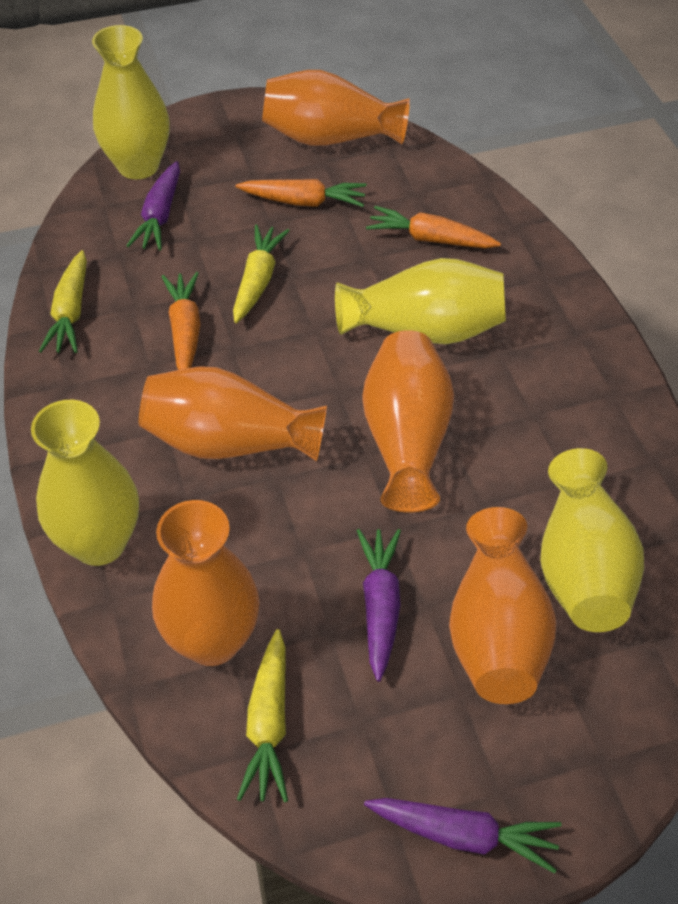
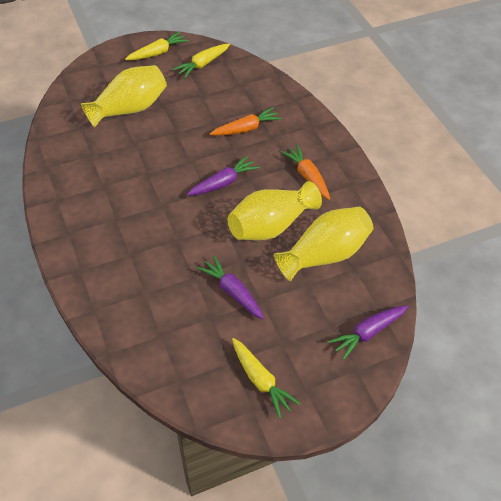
orange carrot: [161,272,201,370] [236,179,367,207] [366,206,501,248] = 3 -> [210,107,282,136] [280,145,330,200] = 2
orange vase: [139,366,327,462] [152,500,260,666] [262,70,410,146] [362,330,454,513] [449,507,556,704] = 5 -> none = 0
yellow vase: [31,400,139,566] [92,25,170,179] [335,258,506,344] [540,448,644,632] = 4 -> [81,65,167,127] [228,181,322,240] [274,207,373,281] = 3

